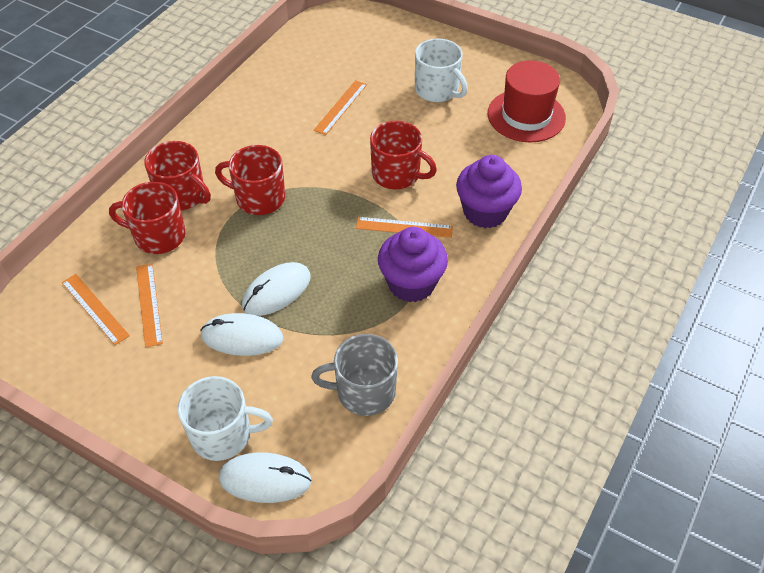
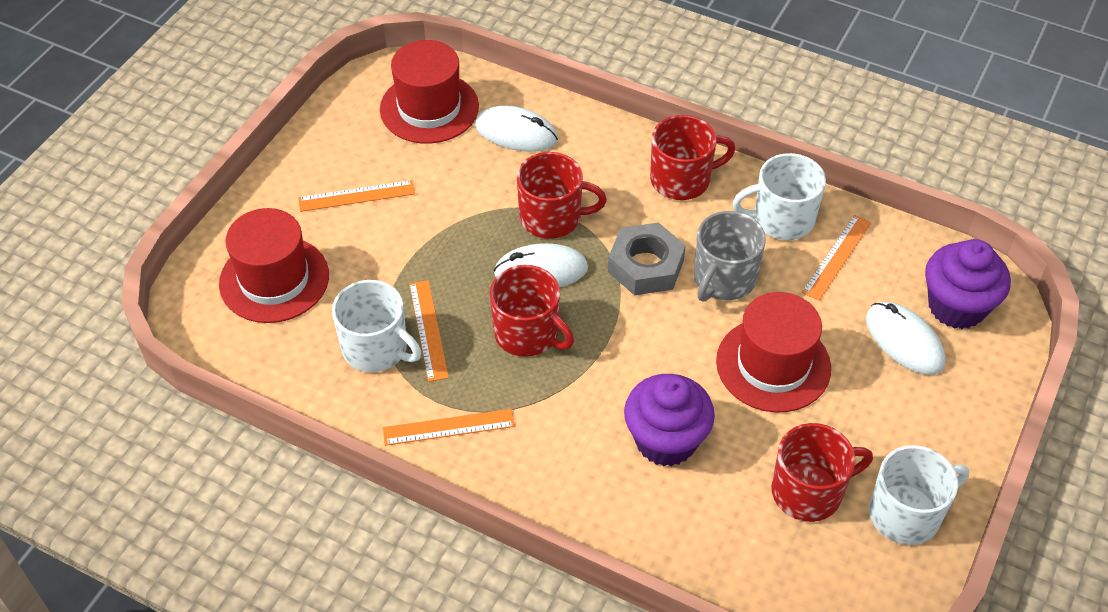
grey nut: none = 0 -> [608,222,686,296] = 1
red hat: [488,60,566,142] = 1 -> [219,208,329,323] [380,40,479,144] [716,292,831,413] = 3
white mug: [178,376,273,461] [415,38,468,102] = 2 -> [332,280,421,372] [732,153,826,240] [869,445,969,545] = 3

